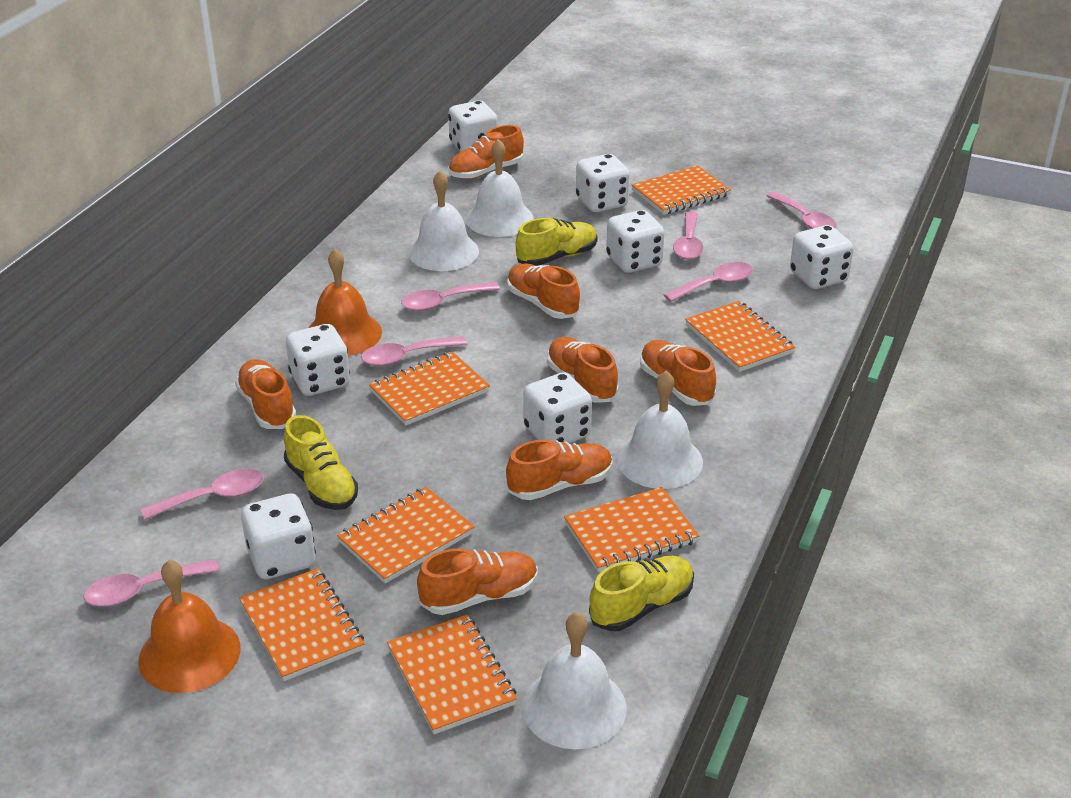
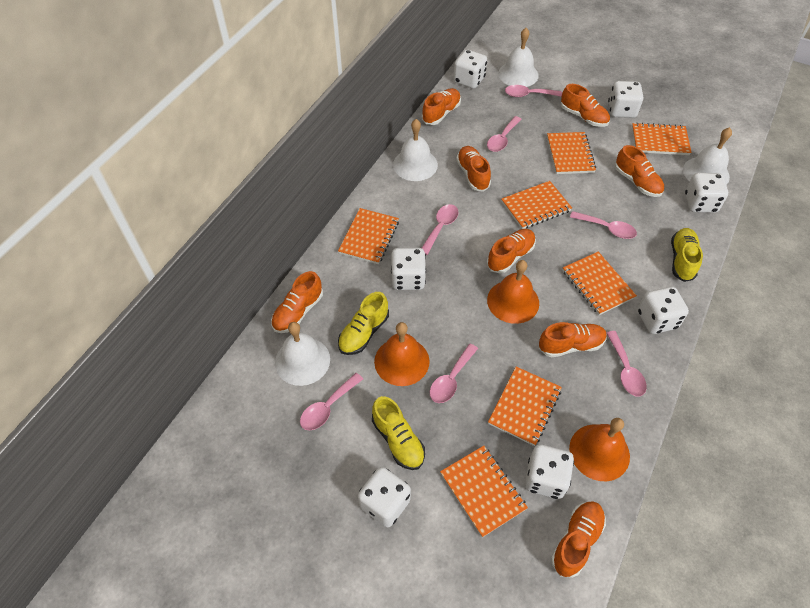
orange bell: [138,560,241,693] [308,249,382,356] = 2 -> [374,322,430,386] [487,260,539,324] [569,418,630,481] = 3
orange shoe: [235,359,296,429] [417,548,538,615] [448,125,524,179] [506,440,613,500] [507,264,580,319] [547,337,618,403] [640,340,716,406] = 7 -> [271,271,323,333] [422,88,461,125] [456,146,491,192] [487,229,536,273] [539,322,607,358] [551,501,606,578] [561,84,610,127] [615,145,664,197] = 8

